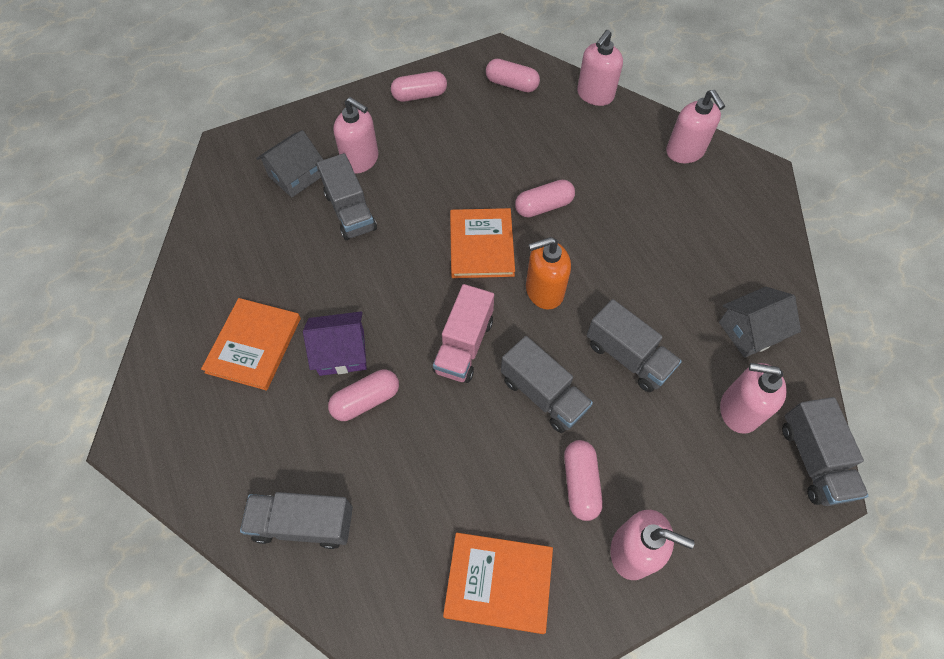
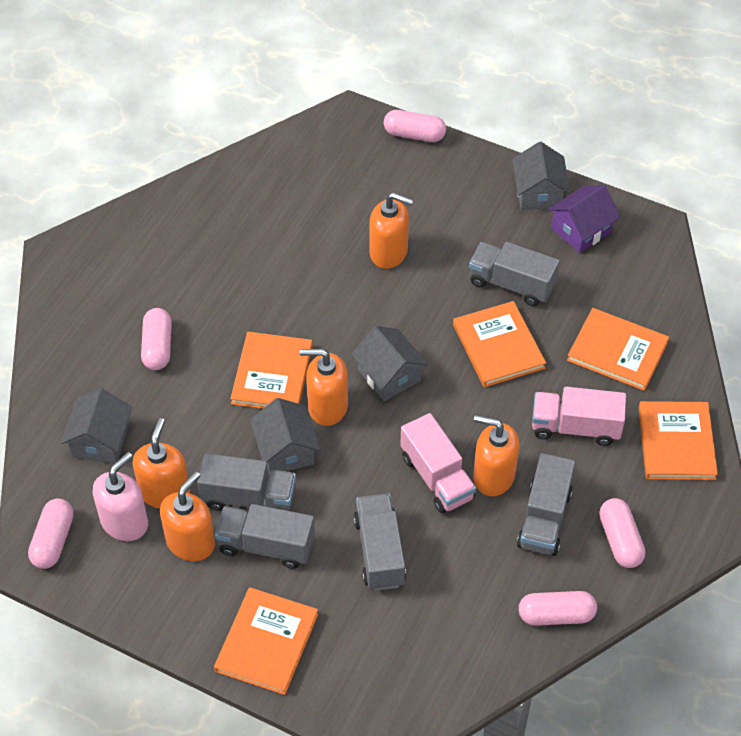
grey house: [256,130,323,198] [719,287,801,358] = 2 -> [61,388,132,464] [250,398,320,473] [351,326,428,401] [512,142,570,210] = 4
orange book: [201,298,301,391] [443,533,553,634] [450,208,515,278] = 3 -> [214,587,318,695] [230,332,313,409] [453,301,546,387] [567,308,669,391] [639,401,718,480] = 5
orange soap dispenser: [526,237,571,310] = 1 -> [133,418,190,509] [160,471,215,561] [300,349,348,426] [370,192,413,269] [473,415,519,496] = 5
pink soap dispenser: [334,97,378,174] [577,30,623,106] [610,510,695,580] [666,90,725,163] [720,363,787,434] = 5 -> [93,452,148,541] = 1
pink truck: [433,284,494,383] = 1 -> [400,413,476,514] [532,387,626,446] = 2

